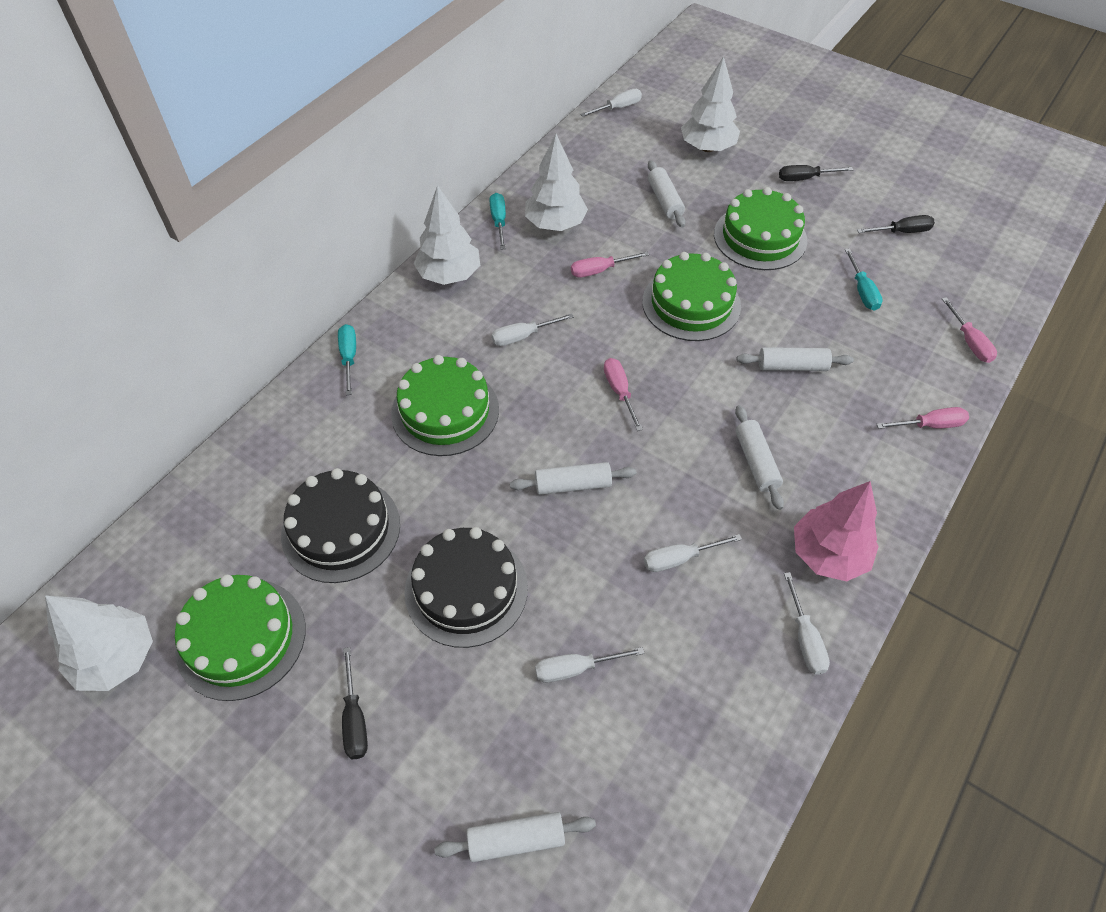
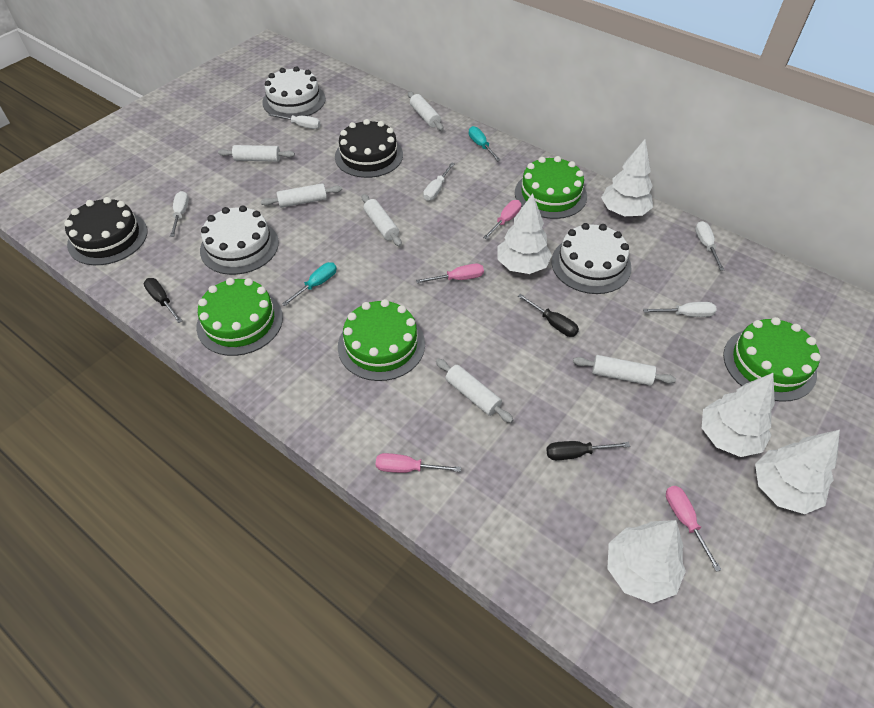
pink tree: [794,481,879,581] = 1 -> none = 0
turquoise screwdriver: [338,324,356,395] [489,193,506,250] [845,248,883,311] = 3 -> [282,262,337,306] [469,126,501,161] = 2
white cake: none = 0 -> [200,205,279,275] [262,66,326,119] [551,223,632,294] = 3
white rolling pin: [435,812,596,862] [510,462,636,495] [648,161,686,227] [735,405,784,510] [737,347,854,371] = 5 -> [218,145,295,162] [261,183,342,208] [362,194,402,247] [408,92,443,130] [436,359,513,423] [573,355,676,386] = 6
white tree: [45,595,153,691] [413,185,480,285] [525,134,588,231] [681,56,740,152] = 4 -> [497,193,552,274] [601,139,653,216] [607,520,686,603] [702,373,775,457] [755,430,840,514] = 5

